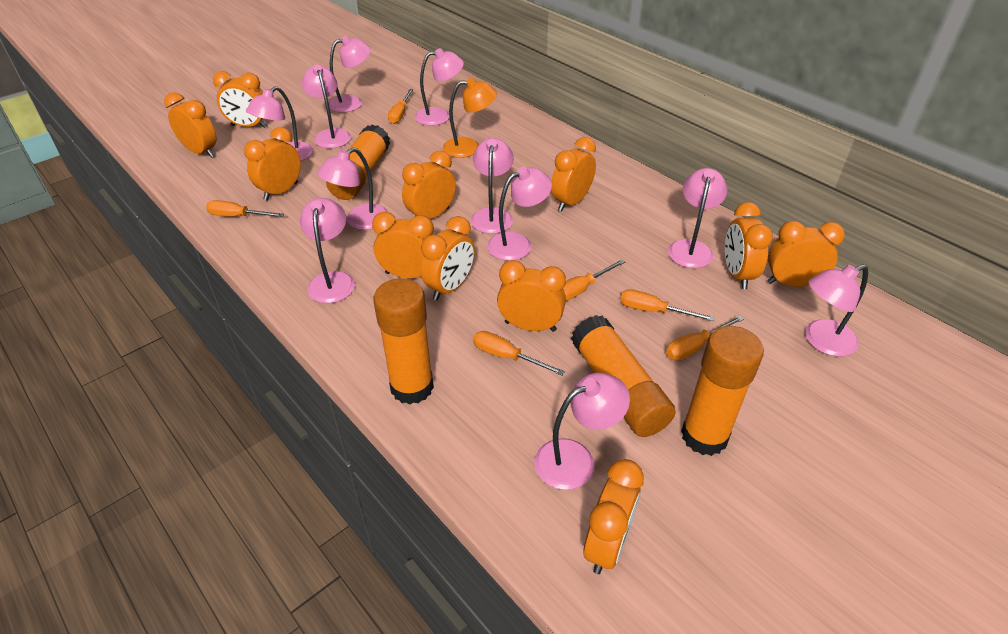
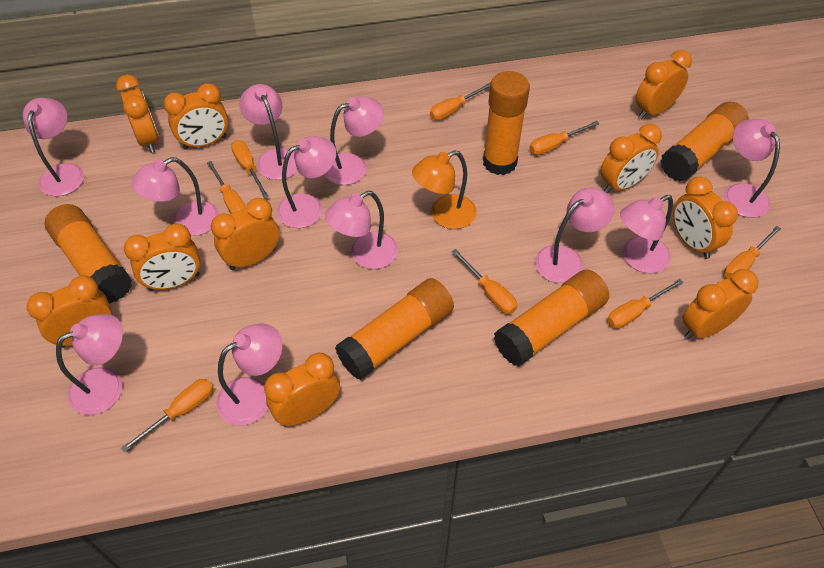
orange clock: [164,92,217,158] [213,71,267,128] [244,127,301,201] [372,212,434,278] [402,151,456,219] [420,216,475,300] [497,260,566,332] [551,137,596,211] [583,459,644,574] [725,202,773,289] [768,221,845,287] = 11 -> [26,275,112,347] [116,75,159,153] [124,223,200,291] [163,83,228,150] [211,198,280,270] [264,353,340,426] [600,124,662,194] [636,50,692,119] [673,176,738,259] [682,269,758,340] = 10
orange glue stick: [326,124,390,200] [373,278,434,405] [571,315,676,437] [681,326,764,456] = 4 -> [45,204,132,304] [335,278,454,380] [483,71,530,175] [494,270,609,366] [660,102,749,182] = 5
orange screwdriver: [206,200,284,217] [388,89,413,124] [473,331,565,376] [563,259,625,301] [620,289,715,321] [666,316,744,360] = 6 -> [121,379,214,453] [207,161,246,214] [231,140,269,198] [430,83,490,120] [452,249,517,314] [529,121,599,155] [607,279,684,329] [724,226,781,279] = 8

